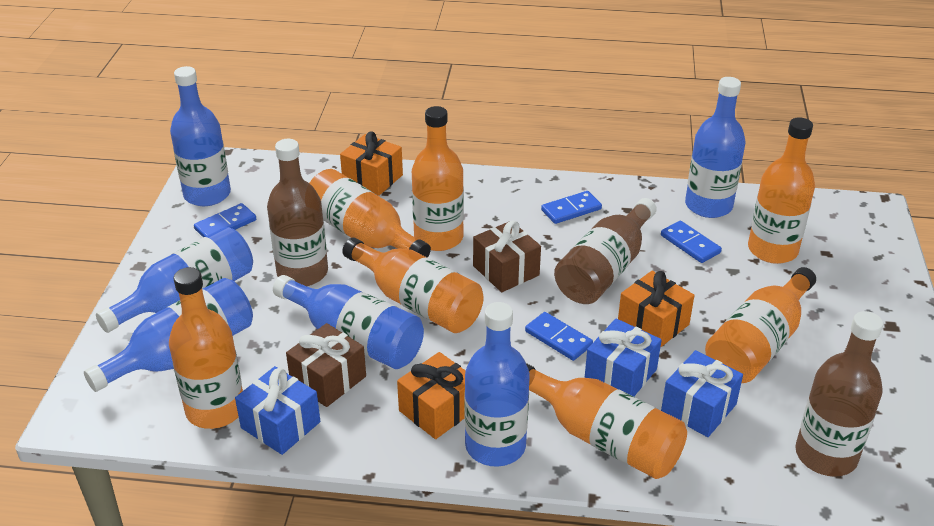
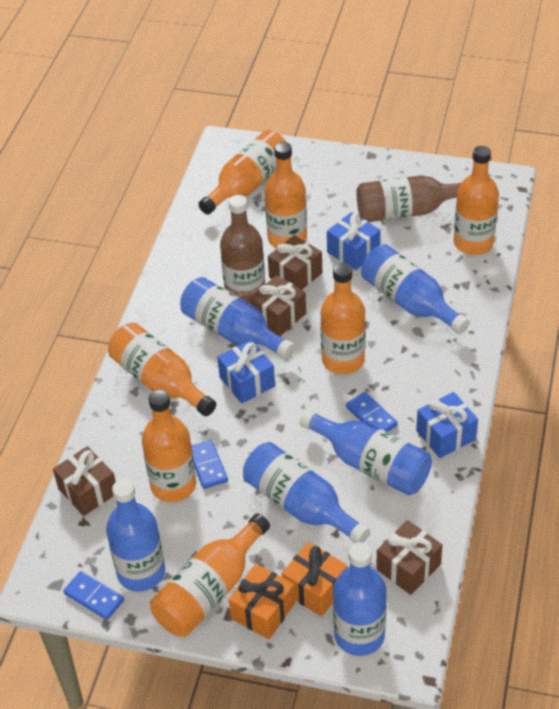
blue domino: [194,203,256,237] [525,312,593,361] [541,191,602,224] [661,221,722,263] = 4 -> [63,571,124,620] [192,440,228,489] [346,392,398,432] = 3
brown bottle: [267,139,328,286] [554,198,657,304] [795,311,883,477] = 3 -> [220,195,265,303] [357,175,461,222] = 2
brown gift: [286,323,366,407] [473,220,541,292] = 2 -> [53,446,116,516] [250,275,306,336] [268,235,322,290] [376,520,443,595] = 4
orange gift: [340,131,403,196] [397,352,465,439] [618,271,695,348] = 3 -> [229,564,295,639] [282,542,348,617] = 2

